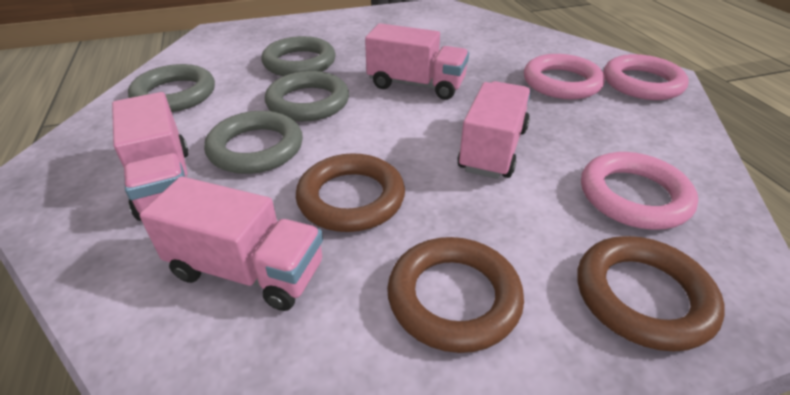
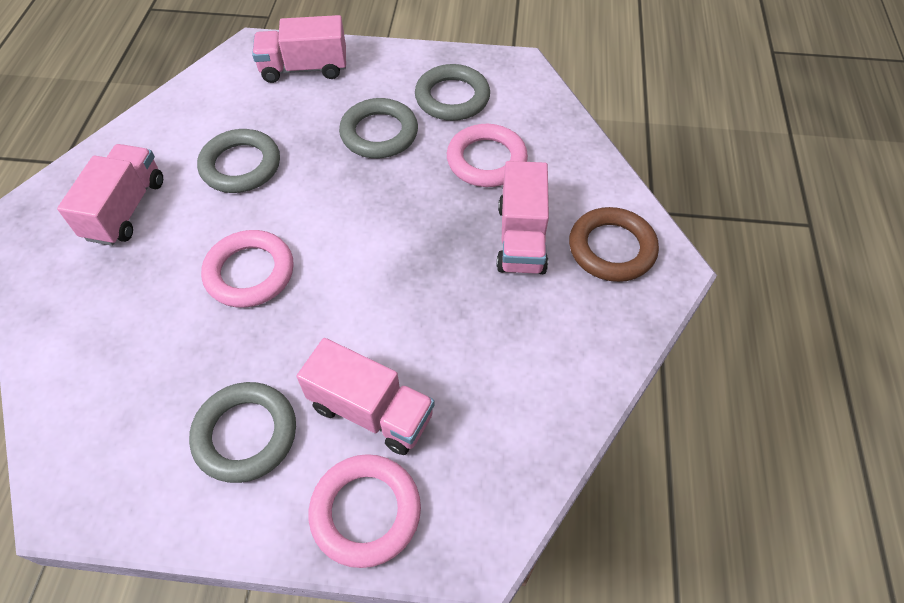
brown ring: [296,153,405,232] [387,237,524,353] [577,236,725,352] = 3 -> [569,207,659,282] = 1

